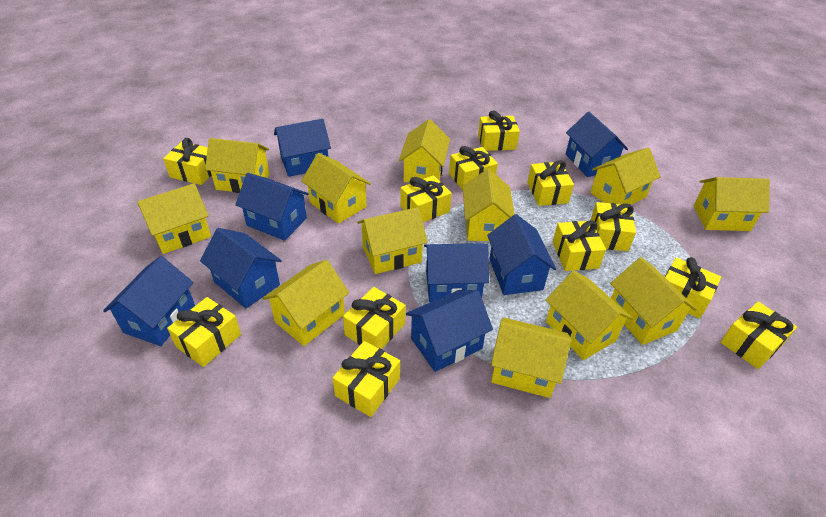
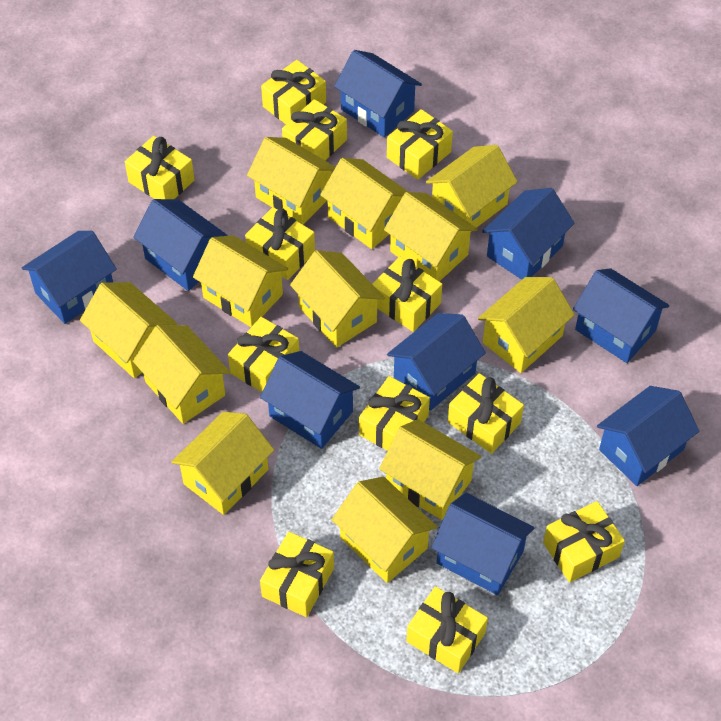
blue house: [103,256,195,346] [200,228,282,308] [235,173,309,241] [274,119,331,177] [406,290,493,372] [424,243,489,302] [487,214,556,295] [566,112,628,177] = 8 -> [22,231,117,324] [133,199,227,291] [260,351,360,449] [334,50,422,137] [387,313,486,411] [431,492,535,595] [482,188,575,280] [573,268,670,363] [597,386,699,486] = 9

